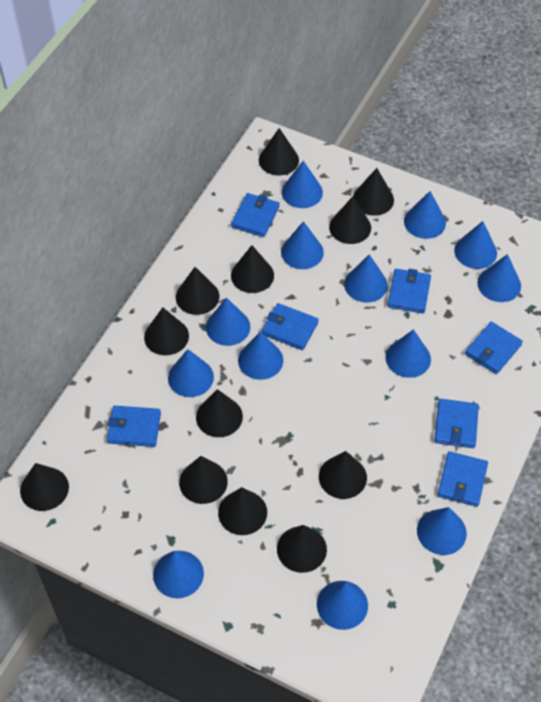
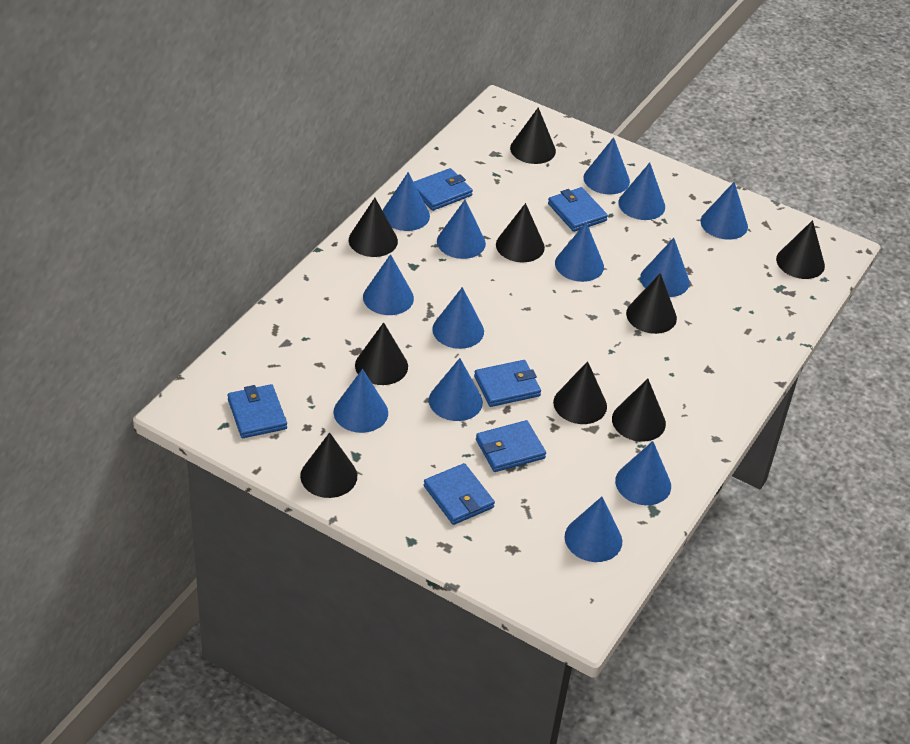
black cone: [20,463,69,511] [144,307,189,355] [176,267,219,315] [179,456,228,504] [196,389,243,437] [218,487,267,535] [231,245,274,293] [259,128,299,175] [277,525,327,573] [319,451,367,499] [329,196,371,244] [353,168,394,216] = 12 -> [300,432,357,498] [349,198,398,257] [355,322,408,385] [496,203,545,262] [510,107,556,164] [553,361,607,424] [612,379,666,442] [626,273,677,334] [776,220,825,279] = 9
blue wallet: [107,406,161,447] [231,193,280,237] [262,303,318,350] [387,269,431,313] [434,399,479,448] [437,451,488,507] [465,322,523,374] = 7 -> [227,384,287,438] [414,168,473,211] [424,463,495,525] [474,360,541,407] [476,420,546,472] [548,187,608,232] = 6

